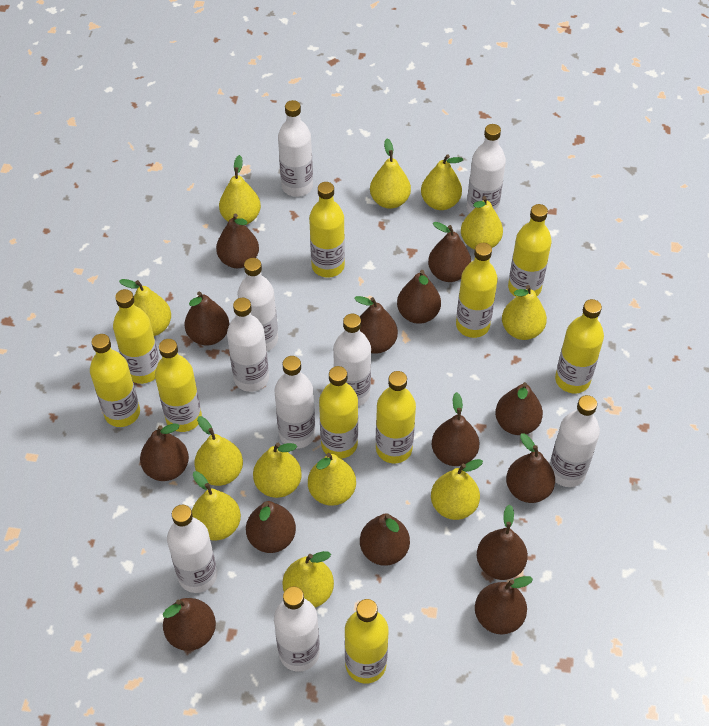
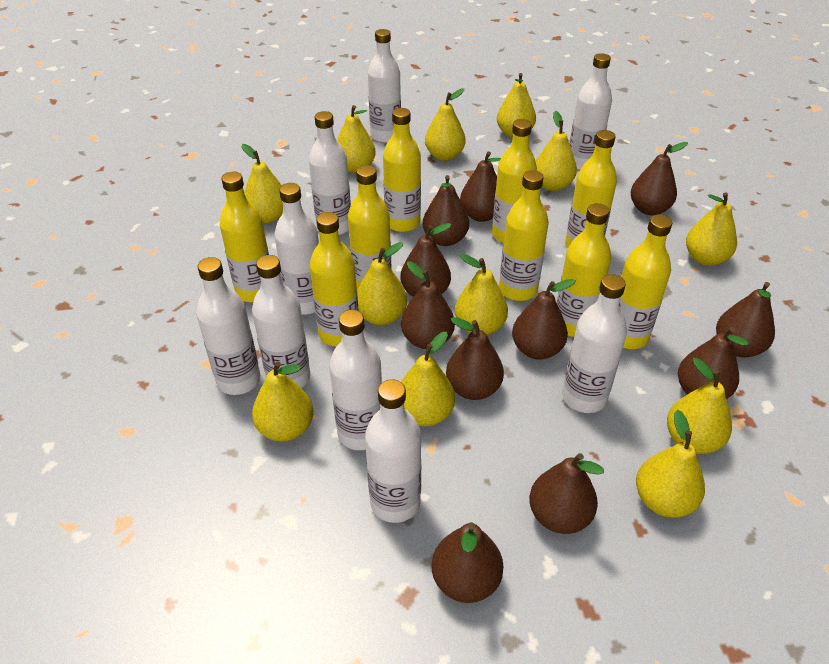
brown pear: [140,424,189,481] [163,598,216,651] [184,292,229,346] [216,214,259,268] [246,501,296,553] [354,296,398,354] [360,513,410,566] [397,270,441,324] [428,222,471,282] [432,392,479,466] [475,576,533,634] [477,504,528,580] [495,382,543,435] [506,434,555,503] = 14 -> [400,223,452,296] [401,261,455,349] [423,175,469,246] [432,522,503,603] [446,317,504,400] [460,151,501,222] [512,279,576,360] [529,453,604,534] [631,142,688,215] [678,327,749,399] [716,282,775,358] = 11
yellow bottle: [90,334,140,427] [113,289,160,384] [155,339,202,432] [309,182,345,278] [319,366,358,459] [345,599,389,684] [376,371,416,464] [456,243,498,338] [508,204,552,297] [555,299,604,393] = 10 -> [219,172,269,303] [309,212,359,346] [348,165,392,289] [383,108,421,232] [492,119,537,243] [499,170,549,301] [557,203,611,337] [565,130,617,249] [619,215,672,349] = 9

